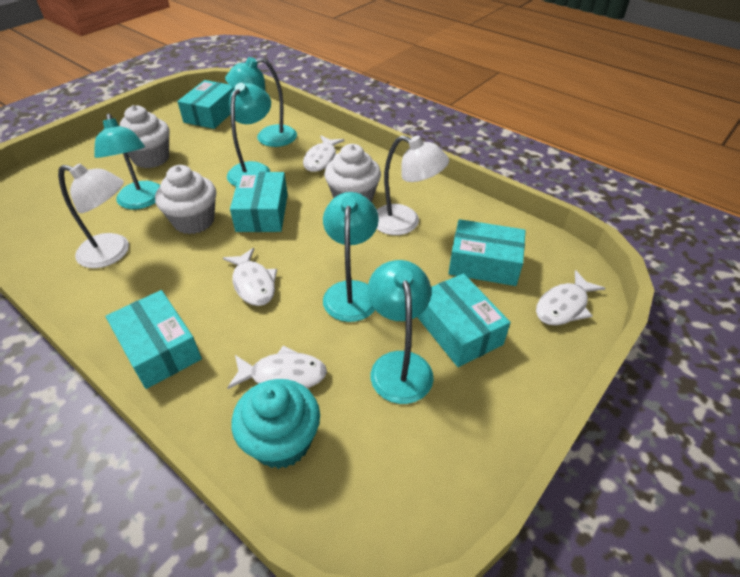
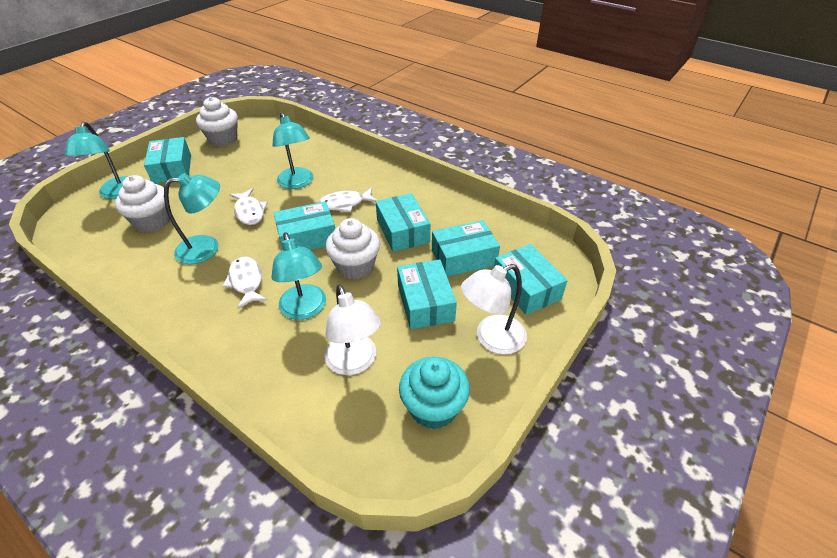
turquoise box: [106,290,202,389] [177,80,235,129] [230,172,288,232] [417,273,510,367] [448,219,526,286] = 5 -> [144,137,191,184] [274,201,335,250] [376,193,430,252] [397,259,457,329] [432,220,500,277] [494,244,568,315] = 6
turquoise lamp: [94,113,161,209] [225,57,297,147] [227,83,271,186] [323,192,379,322] [368,260,434,404] = 5 -> [65,122,128,199] [164,173,220,264] [272,112,313,189] [272,232,326,320] = 4
white fish: [223,248,277,306] [227,346,327,389] [303,136,344,172] [536,270,605,325] = 4 -> [223,256,268,309] [229,188,268,225] [318,188,377,212] = 3

